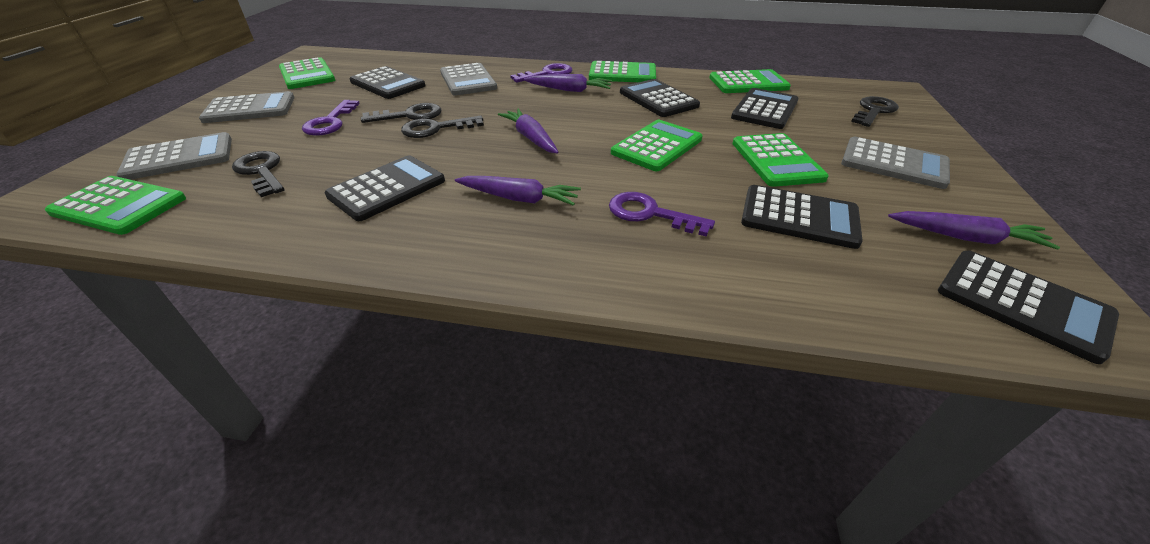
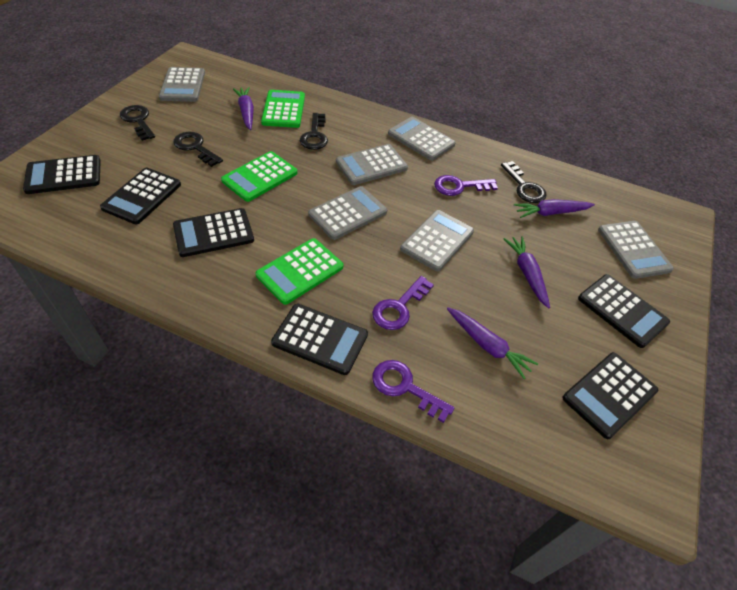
green calculator: [45,176,186,235] [279,57,335,89] [589,61,656,82] [611,120,703,171] [709,69,791,93] [732,133,829,187] = 6 -> [221,151,297,202] [255,238,343,305] [261,90,305,128] = 3
grey calculator: [116,132,232,180] [199,91,294,123] [440,63,497,96] [841,137,950,189] = 4 -> [159,67,205,102] [308,186,387,240] [336,144,408,185] [388,117,456,161] [400,210,474,271] [598,221,674,279] = 6

